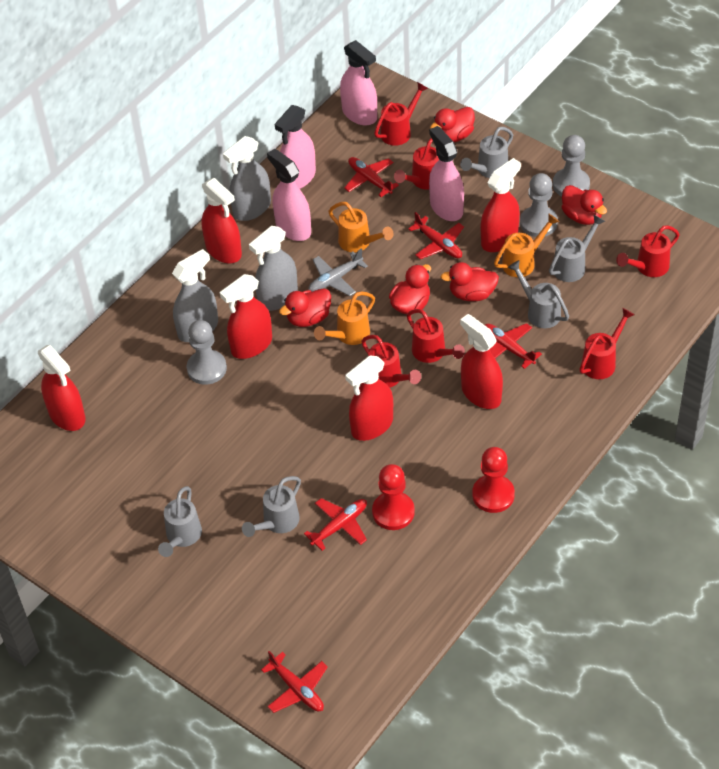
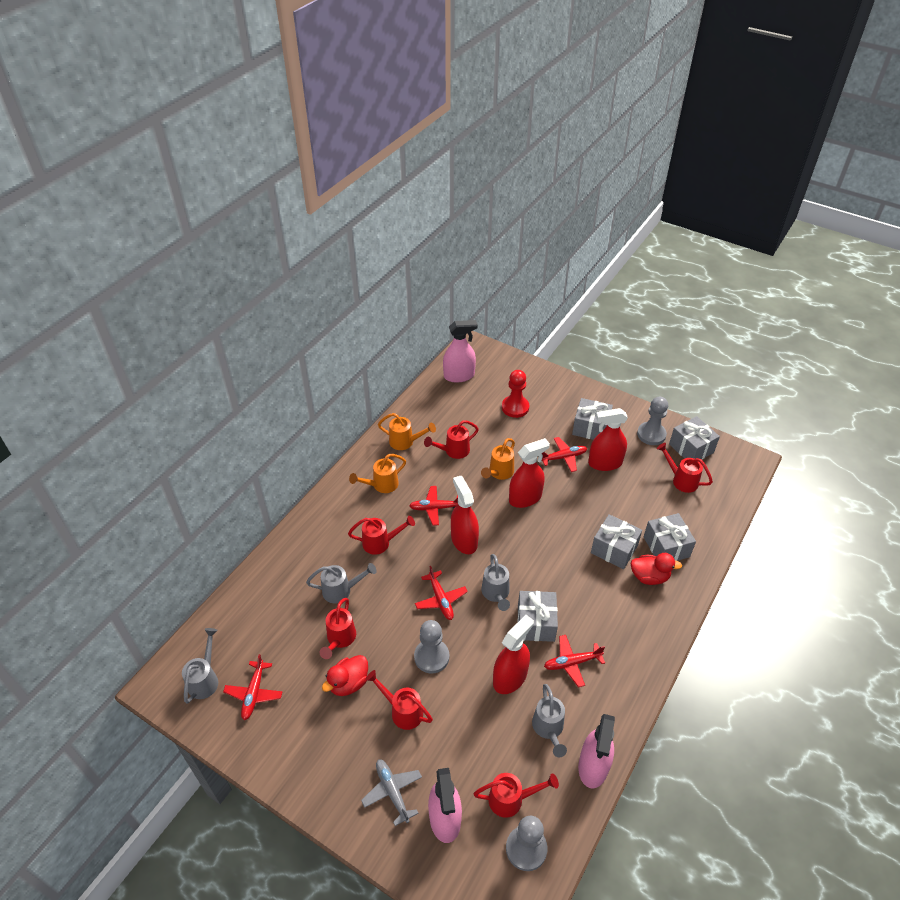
grey gift: none = 0 -> [517,591,558,642] [572,398,613,440] [591,514,642,569] [644,513,696,561] [669,416,720,460] = 5
grey spray bottle: [172,249,218,342] [223,136,271,221] [249,226,298,311] = 3 -> none = 0
grey watering can: [158,486,202,557] [242,476,301,537] [460,127,513,178] [508,260,569,328] [549,215,605,282] = 5 -> [182,628,218,704] [306,563,377,603] [481,554,510,611] [532,684,567,757] = 4
pink spray bottle: [267,149,311,241] [275,105,316,189] [340,40,377,125] [429,126,464,221] = 4 -> [428,768,462,843] [443,320,478,383] [578,714,615,789] = 3
red duck: [279,288,331,327] [389,264,431,314] [430,107,475,142] [441,262,499,301] [562,185,607,225] = 5 -> [322,655,368,696] [630,553,682,585] = 2
red pawn: [372,464,415,530] [472,447,515,513] = 2 -> [502,370,529,418] = 1
red spray bottle: [38,345,85,431] [201,178,242,263] [220,274,272,359] [345,355,393,441] [460,314,503,409] [481,158,521,252] = 6 -> [451,476,479,554] [493,615,534,694] [509,438,550,508] [588,408,628,471] = 4

